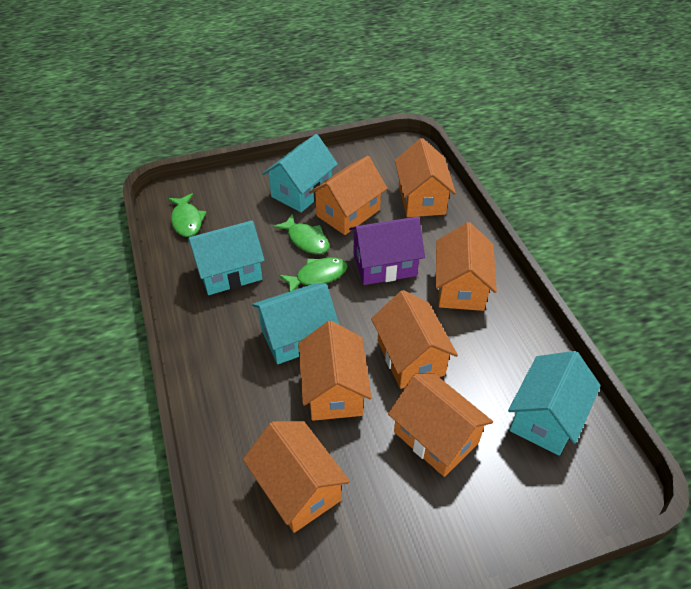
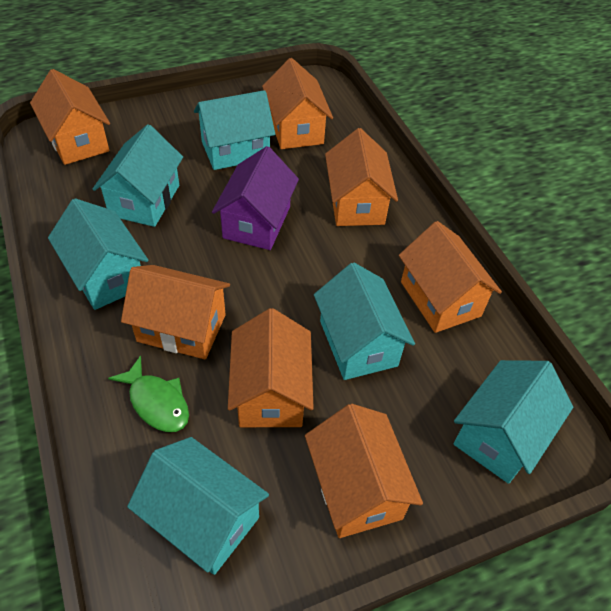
green fish: [168,193,207,237] [273,213,329,254] [279,257,347,292] = 3 -> [108,356,189,432] = 1
turquoise house: [187,221,265,295] [252,283,339,364] [263,134,338,212] [508,351,601,455] = 4 -> [48,198,149,310] [93,124,183,227] [127,437,269,575] [194,90,275,170] [314,262,415,380] [454,360,573,484] = 6

